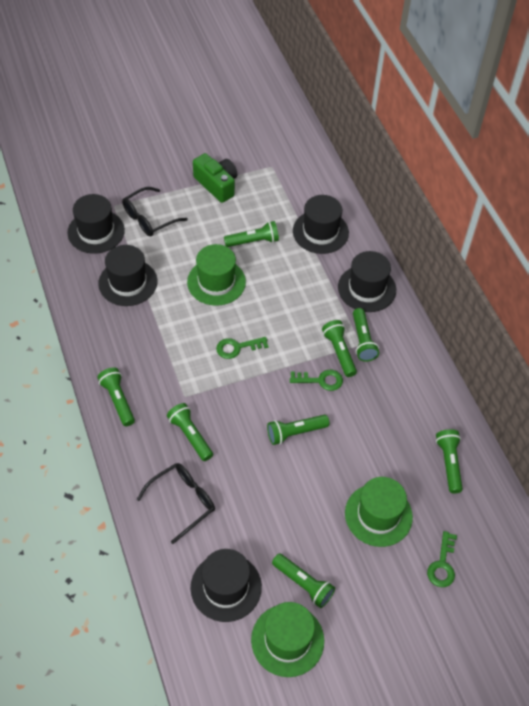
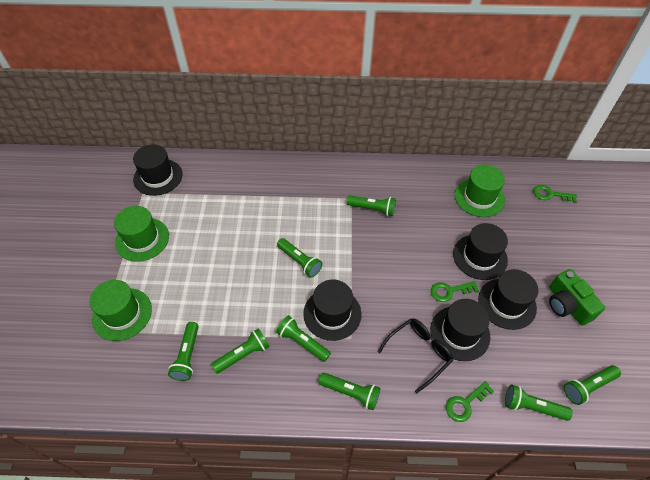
black glasses: [122,187,188,236] [137,463,215,544] = 2 -> [378,318,453,393] = 1

